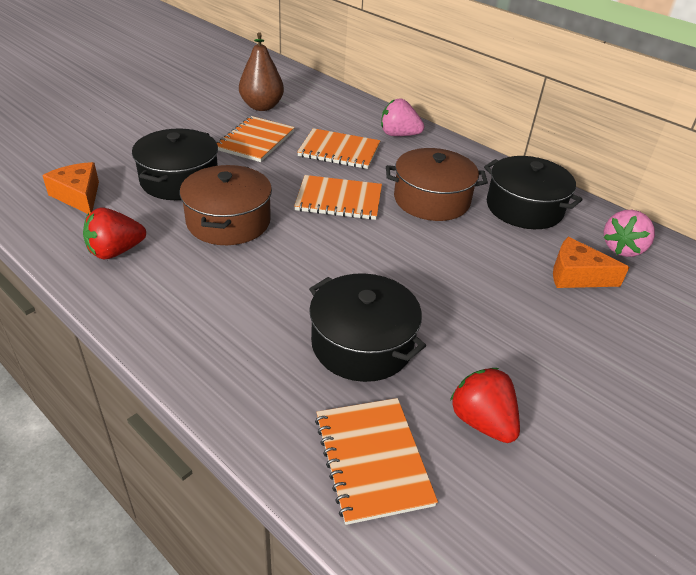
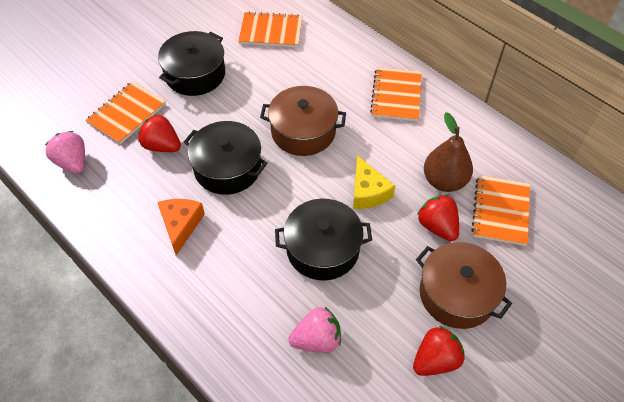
orange cheese: [42,162,99,214] [553,237,629,288] = 2 -> [157,199,205,255] = 1
red strawberry: [83,208,146,259] [450,368,520,443] = 2 -> [138,114,181,152] [413,326,465,376] [417,195,459,241] = 3
yellow cheese: none = 0 -> [353,155,395,209] = 1

